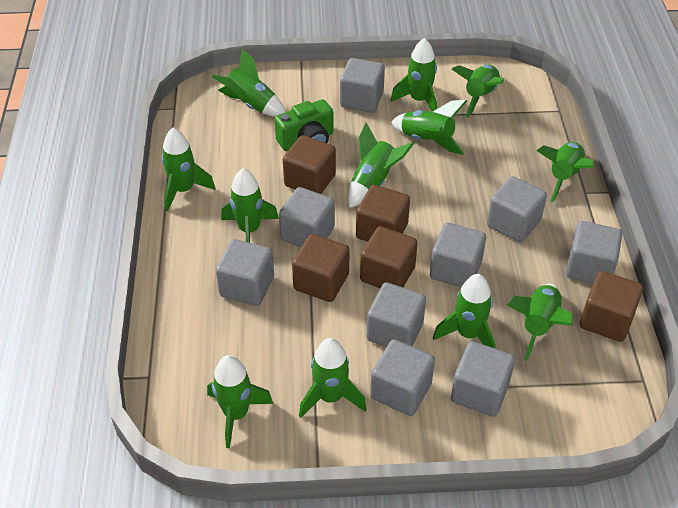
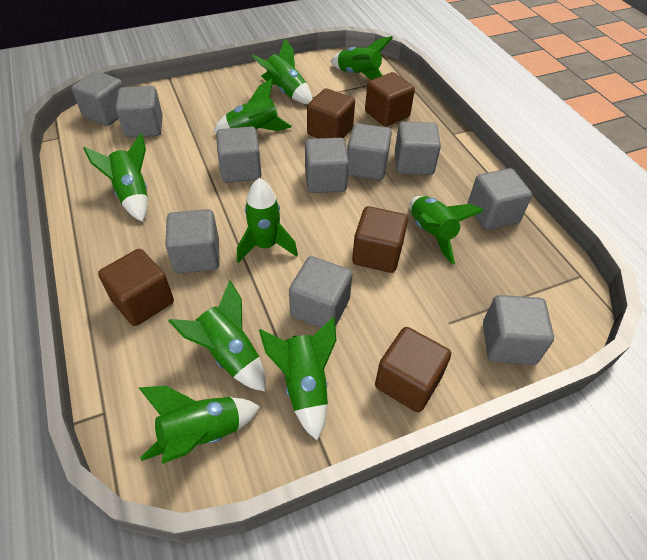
green camera: [275,99,334,151] = 1 -> none = 0
green rocket: [162,128,216,211] [207,355,273,448] [212,48,285,117] [221,168,279,243] [299,338,367,418] [348,123,414,208] [390,38,437,112] [391,100,467,155] [433,274,495,348] [451,65,504,118] [507,284,573,361] [537,142,594,202] = 12 -> [83,133,148,222] [139,386,260,464] [169,280,266,391] [213,78,292,133] [237,178,298,263] [251,38,313,104] [259,317,337,440] [330,36,393,80] [410,196,484,265] = 9
grey cube: [216,239,274,306] [279,187,335,247] [340,58,385,113] [367,282,426,347] [370,339,435,416] [430,223,486,287] [451,341,515,417] [487,176,547,242] [566,221,622,283] = 9 -> [72,71,124,126] [115,86,163,138] [165,209,220,273] [216,126,262,183] [289,256,352,328] [305,138,349,193] [347,123,392,180] [395,121,441,175] [468,168,532,230] [483,295,554,365] = 10

